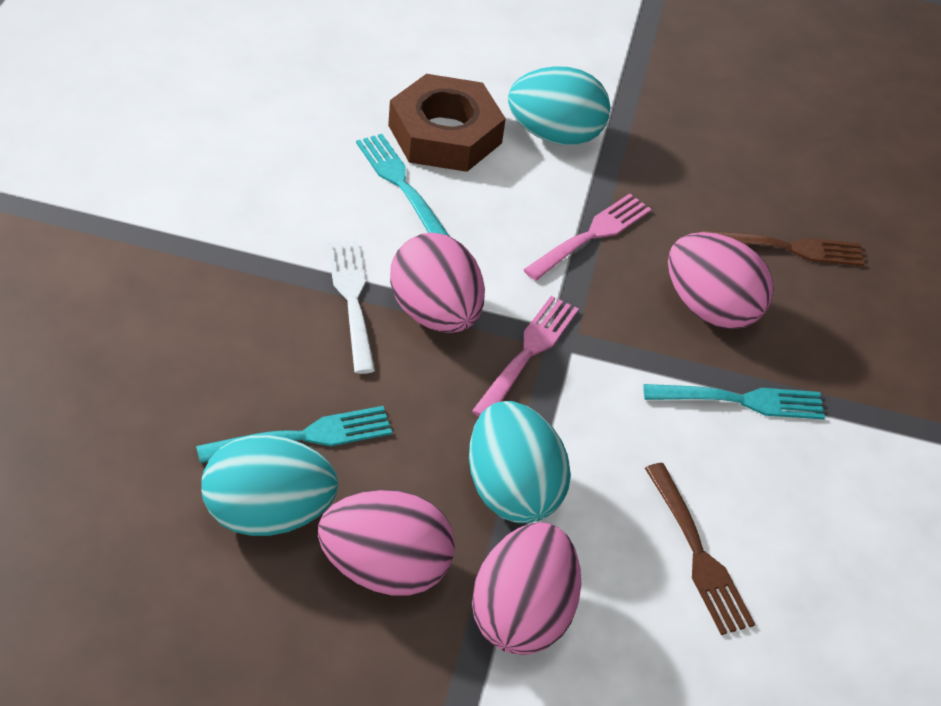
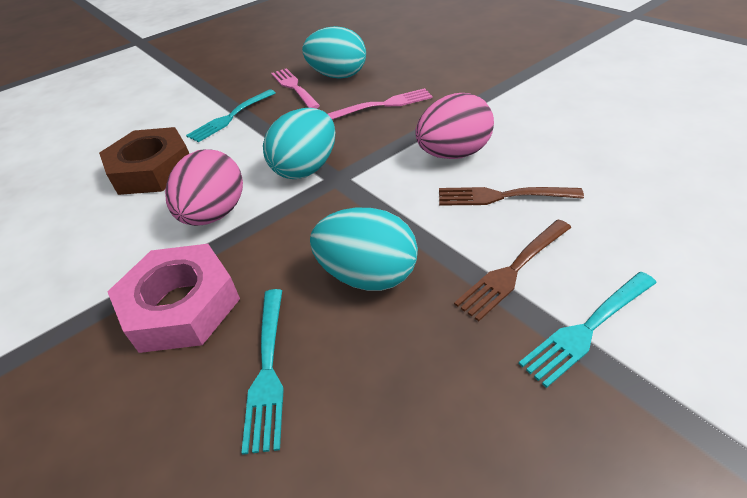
pink egg: [318,490,455,596] [390,233,485,333] [472,522,581,655] [668,232,774,329] = 4 -> [165,149,243,226] [415,93,494,159] = 2
pink nut: none = 0 -> [107,244,240,353] = 1
white fork: [327,241,375,374] = 1 -> none = 0

